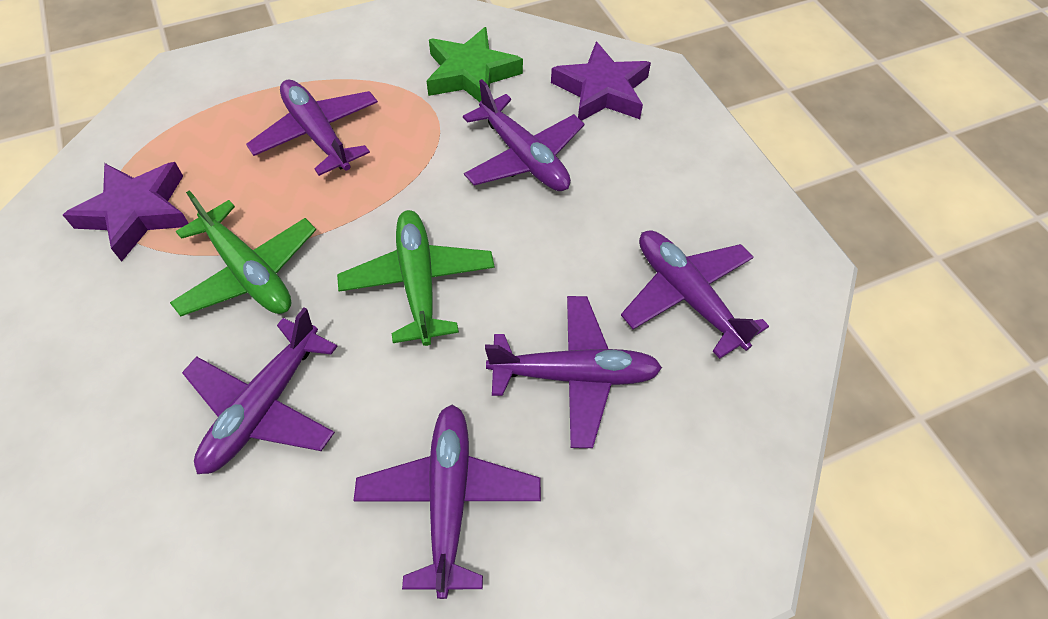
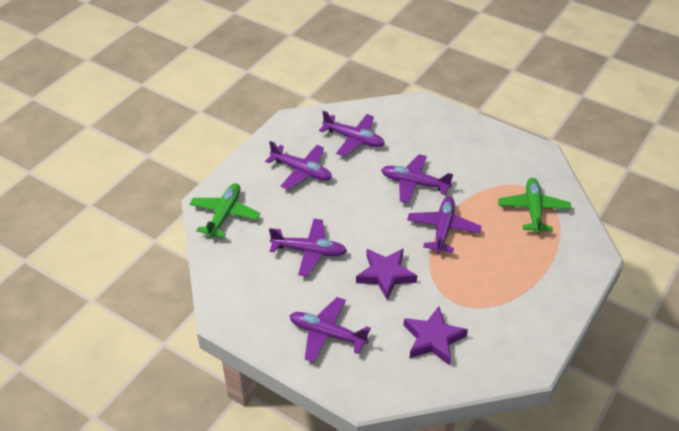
green star: [427,27,523,102] = 1 -> none = 0

